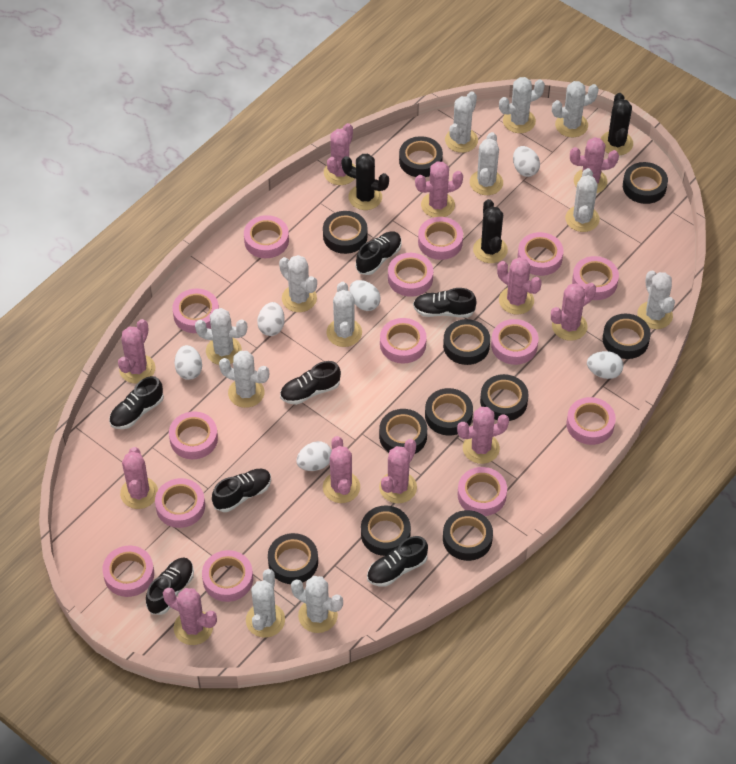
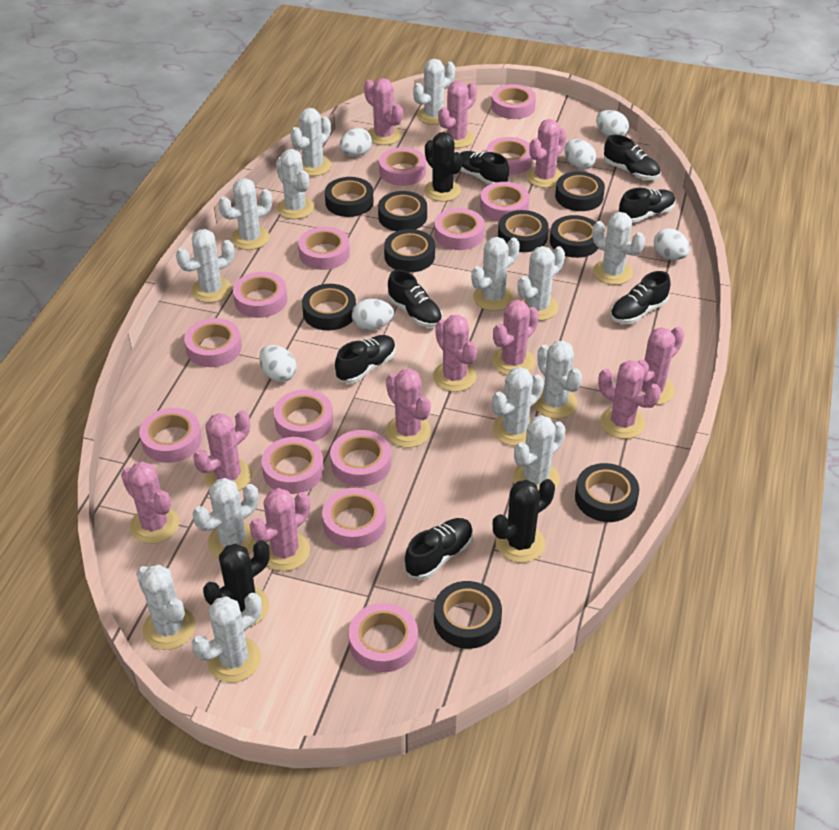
black tape: [268,533,318,584] [323,211,368,254] [361,505,411,556] [379,409,427,454] [399,136,443,177] [425,388,473,436] [443,319,490,365] [443,510,493,561] [480,374,529,421] [603,314,651,359] [623,162,668,204] = 11 -> [302,284,356,331] [325,177,374,217] [378,191,427,231] [384,229,435,273] [434,581,502,649] [498,210,549,252] [550,215,598,258] [555,171,605,211] [575,463,639,522] = 9
white cactus: [195,308,247,365] [219,351,269,408] [246,569,285,638] [279,255,317,312] [291,576,343,633] [327,282,362,347] [445,91,478,153] [470,132,503,195] [499,77,545,133] [552,81,599,137] [565,168,600,232] [637,271,675,329] = 12 -> [136,565,196,650] [176,229,234,303] [192,593,262,683] [193,478,259,558] [218,178,272,250] [276,149,314,219] [290,108,331,176] [413,59,455,125] [471,237,520,311] [492,367,544,446] [513,415,566,490] [518,246,565,321] [534,341,582,419] [592,212,645,285] = 14

